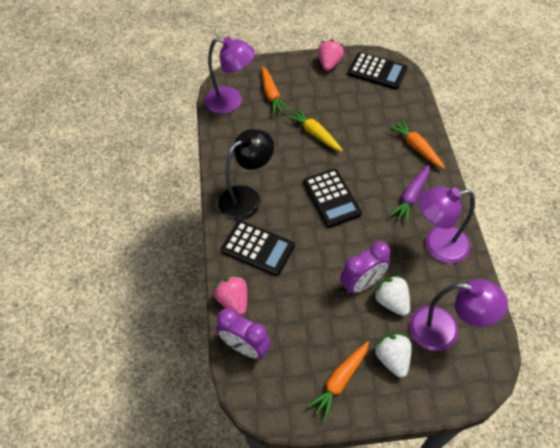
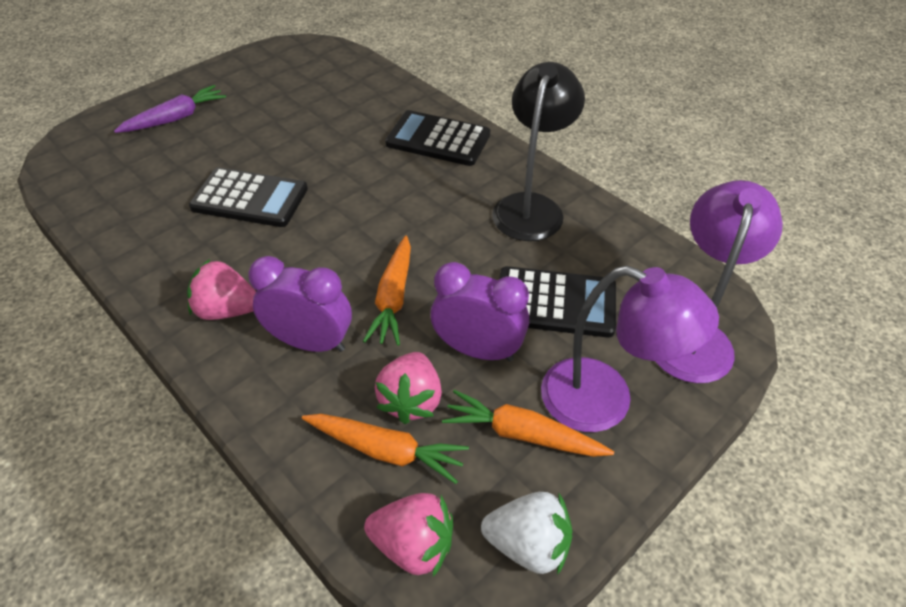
pink strawberry: [214,275,248,316] [318,39,344,71] = 2 -> [187,259,256,320] [364,493,453,577] [375,352,442,424] = 3
purple lamp: [205,37,255,114] [409,279,508,351] [418,186,475,263] = 3 -> [541,266,719,432] [655,180,783,383] = 2
white strawberry: [373,275,410,316] [374,334,412,378] = 2 -> [481,492,572,575] = 1
yellow carrot: [286,108,343,151] = 1 -> none = 0

